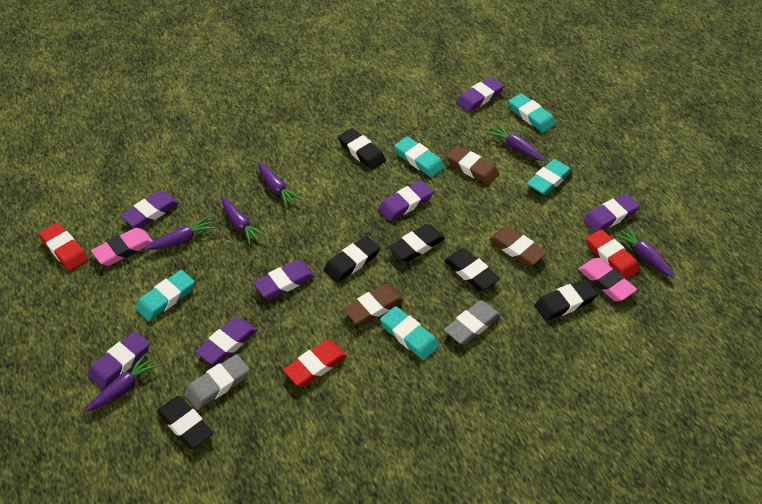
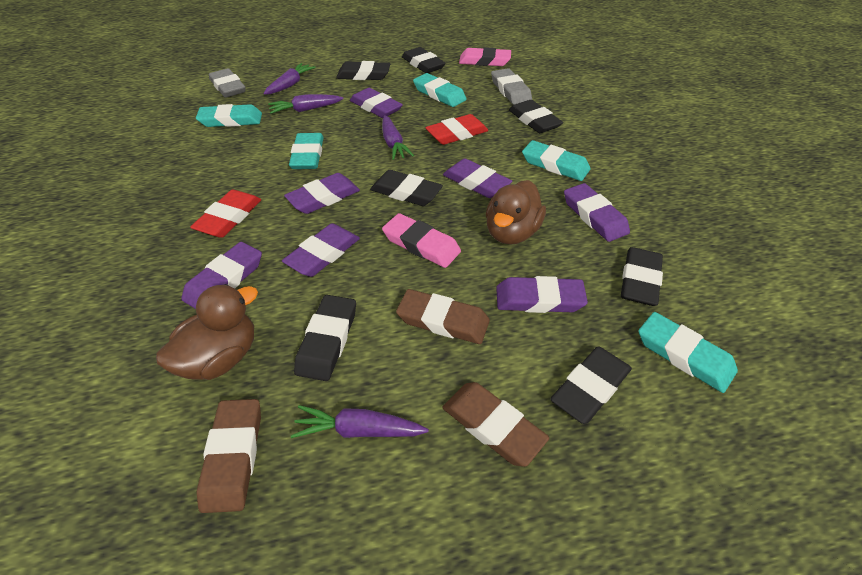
black eraser: [157,396,214,449] [323,236,380,283] [338,128,386,170] [389,224,445,262] [444,248,500,291] [535,279,598,321] = 6 -> [294,295,356,381] [336,61,390,80] [370,170,443,206] [402,47,446,73] [509,100,563,133] [550,346,632,424] [621,247,663,306] = 7
brown duck: none = 0 -> [156,284,258,380] [486,180,546,245] = 2
purple carrot: [85,354,158,412] [144,216,216,250] [221,197,266,245] [258,162,302,207] [487,124,545,161] [614,227,675,278] = 6 -> [263,63,316,95] [268,94,343,114] [291,405,429,438] [382,115,414,160] = 4
red eraser: [39,223,88,271] [283,340,347,386] [586,229,640,280] = 3 -> [190,190,261,238] [425,114,488,145] = 2

